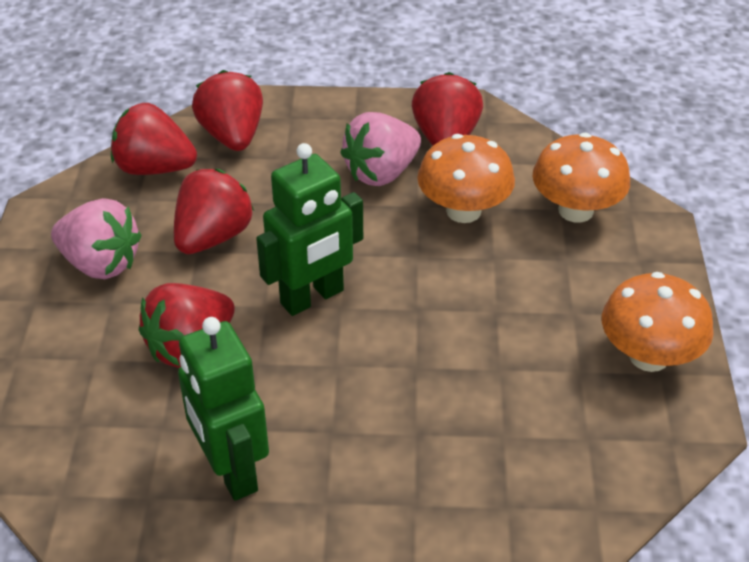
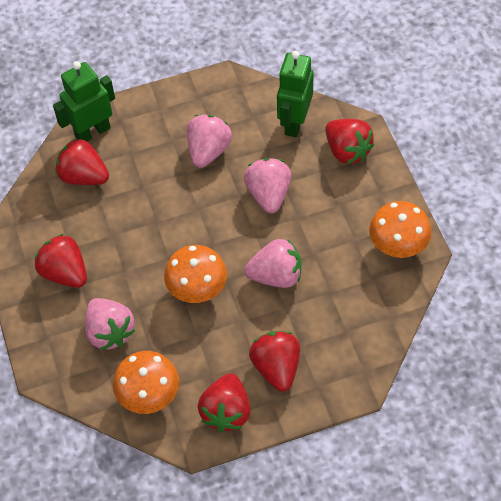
pink strawberry: [51,198,142,279] [340,112,421,186] = 2 -> [85,298,135,350] [187,115,232,168] [244,158,291,213] [244,239,301,288] = 4

